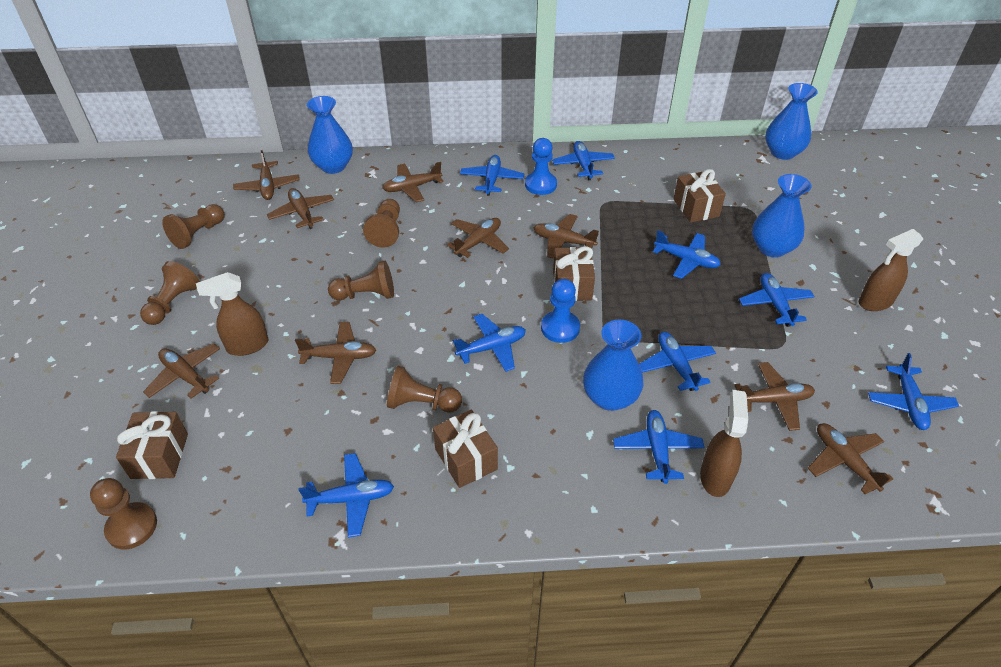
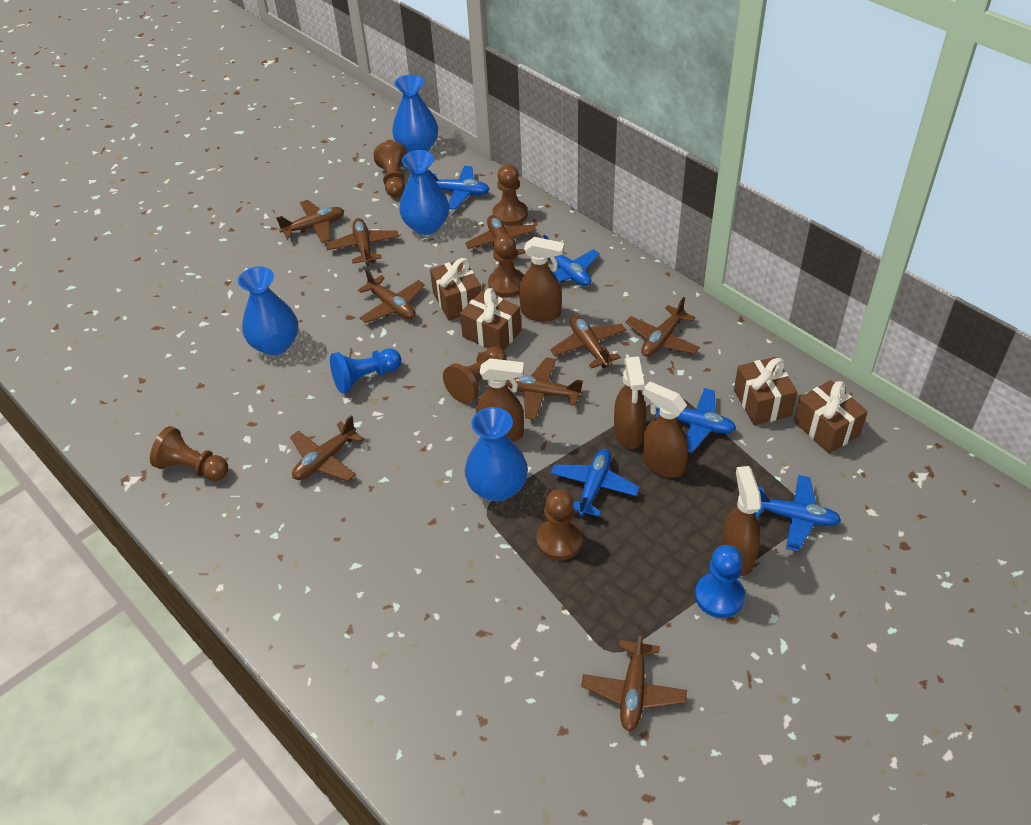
blue plane: [299,453,394,538] [453,314,526,372] [460,155,524,196] [552,141,615,180] [613,410,704,484] [639,332,716,391] [653,230,721,279] [739,273,815,327] [868,353,959,430] = 9 -> [428,166,490,209] [543,234,600,286] [550,449,640,517] [655,388,736,453] [754,475,841,551] = 5
brown spray bottle: [196,272,268,356] [700,390,748,497] [859,229,923,311] = 3 -> [476,358,524,442] [519,237,564,322] [614,357,646,449] [642,381,688,478] [721,466,761,576] = 5

